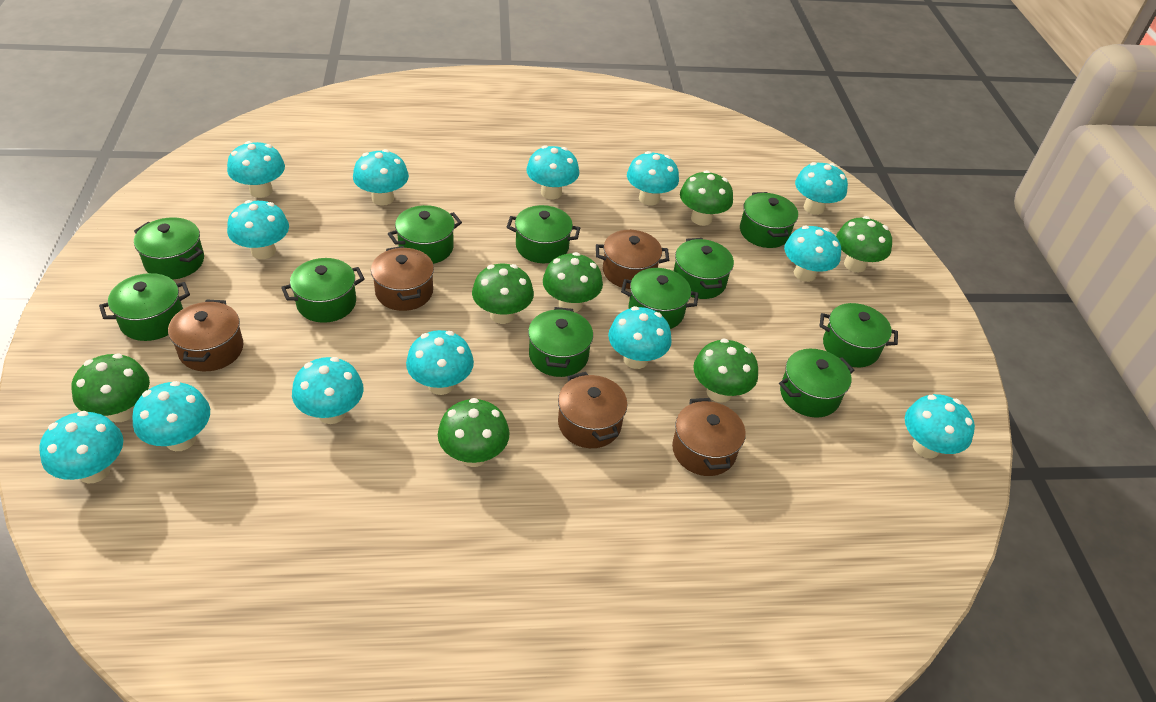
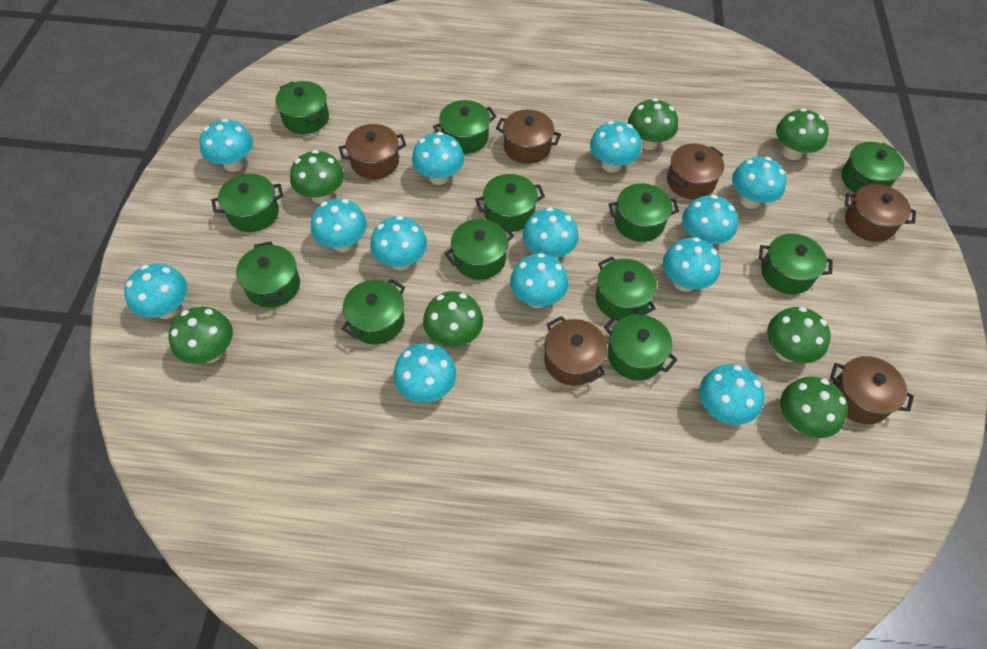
brown pot: [168,299,243,371] [371,246,434,311] [558,372,628,448] [596,230,669,289] [672,398,746,476] = 5 -> [339,124,406,179] [496,110,561,164] [544,316,607,386] [667,144,724,199] [830,356,914,424] [845,184,916,242] = 6
green pot: [99,273,190,341] [134,217,204,280] [281,258,365,323] [388,205,462,264] [507,205,580,263] [528,307,593,377] [621,268,699,329] [674,238,734,299] [740,192,798,248] [779,349,855,418] [819,303,898,367] = 11 -> [211,174,283,232] [236,241,300,308] [275,81,329,134] [342,279,405,344] [433,100,497,154] [445,219,514,280] [475,174,545,232] [595,257,657,319] [604,314,677,380] [609,183,679,242] [759,233,832,295] [842,142,904,193] = 12

